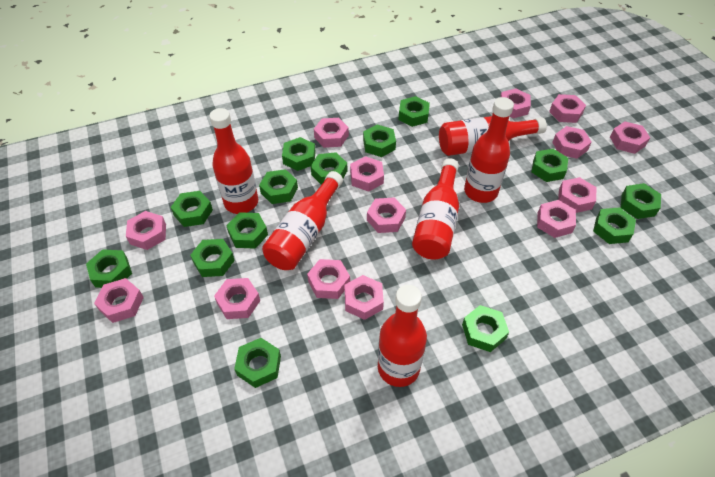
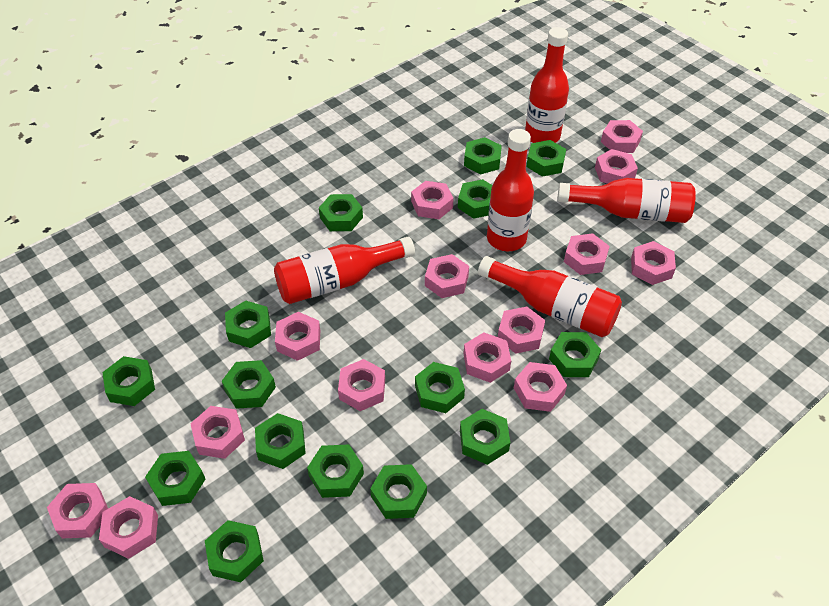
green nut: [86,249,132,288] [171,191,213,227] [190,239,235,277] [226,212,268,249] [234,338,281,388] [259,169,298,204] [282,137,316,171] [311,152,347,185] [363,124,396,157] [398,96,430,127] [462,305,509,352] [531,149,568,182] [593,207,636,244] [621,183,661,219] = 14 -> [102,356,155,406] [145,451,205,506] [205,520,264,582] [222,360,276,409] [225,300,271,348] [255,413,306,469] [307,445,364,498] [319,194,363,231] [370,464,427,519] [415,362,465,413] [458,179,492,219] [460,409,510,465] [464,137,502,174] [526,140,566,177] [549,332,601,377] = 15
red bottle: [209,108,258,214] [262,171,343,270] [378,285,427,387] [412,158,459,260] [439,116,547,156] [464,97,514,203] = 6 -> [274,237,415,304] [478,256,622,337] [487,129,534,251] [525,27,569,143] [557,178,696,223] = 5

